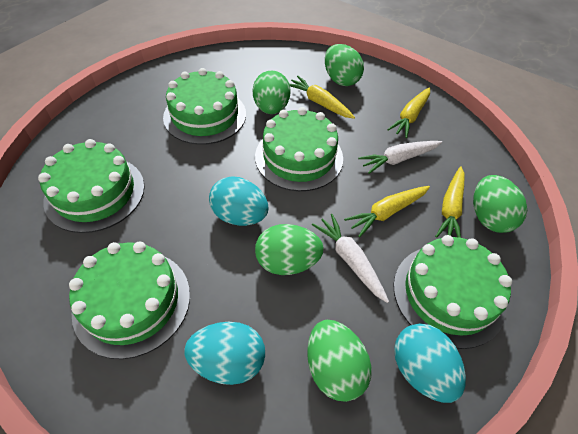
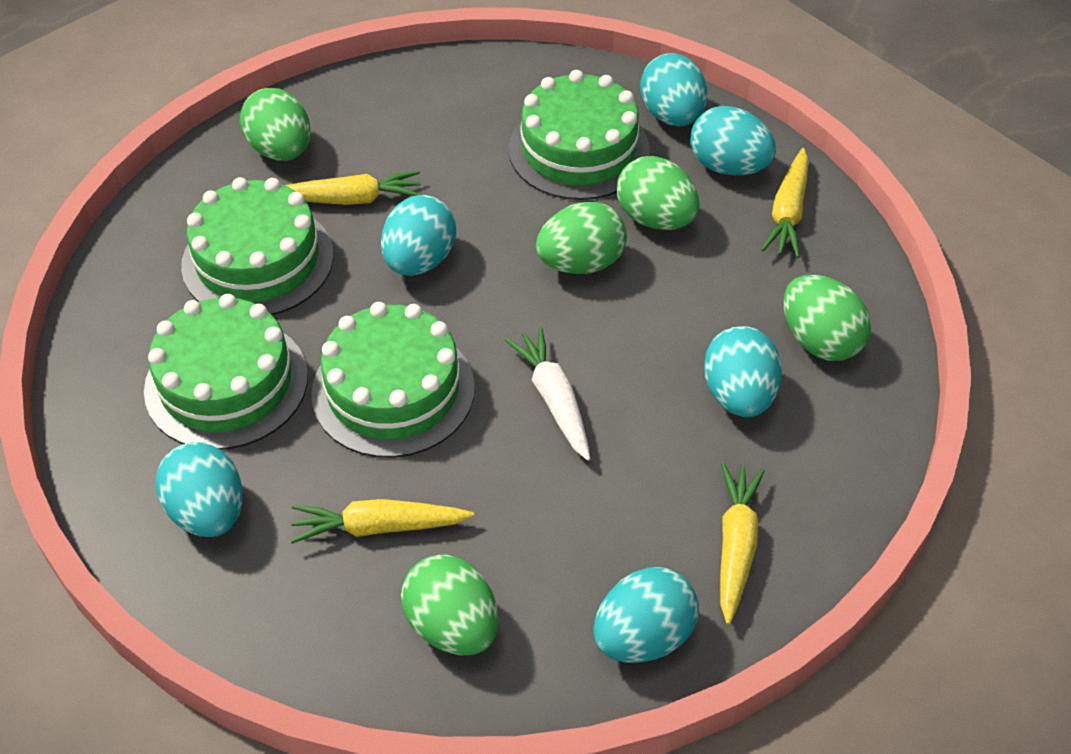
green cake: [38,139,145,233] [69,241,190,359] [163,68,246,145] [255,107,343,191] [393,235,512,349] = 5 -> [144,294,308,450] [181,177,334,315] [311,302,475,458] [508,70,650,200] = 4
turquoise egg: [185,322,265,385] [209,176,268,226] [394,324,466,403] = 3 -> [156,442,243,537] [381,195,456,276] [593,567,699,663] [640,53,707,126] [690,106,776,176] [704,326,782,417] = 6
white carrot: [312,214,389,303] [358,141,442,174] = 2 -> [505,327,590,461] = 1

